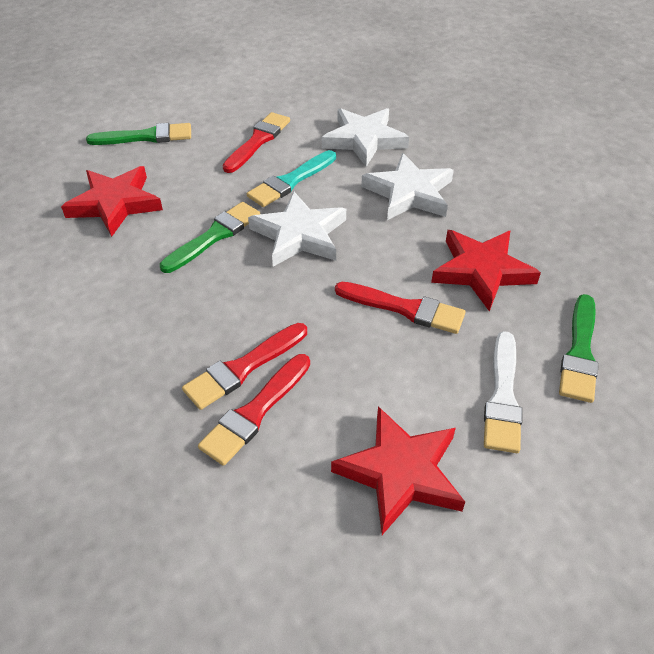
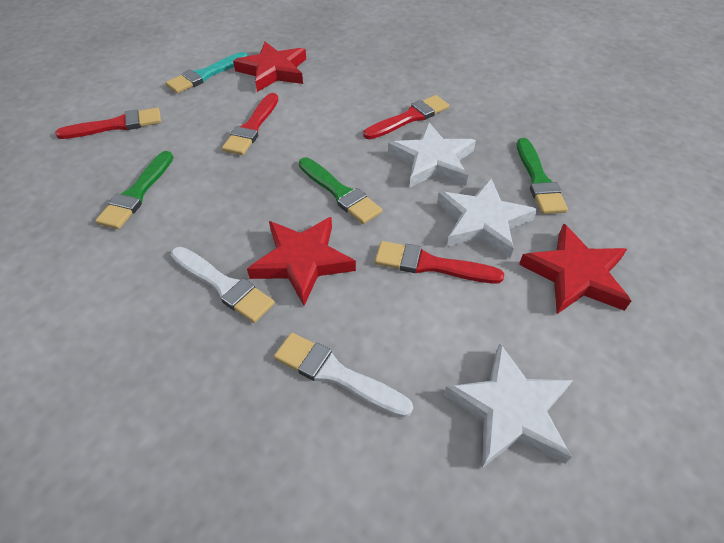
white brush: [484,331,523,453] = 1 -> [171,247,275,323] [274,332,413,418] = 2

